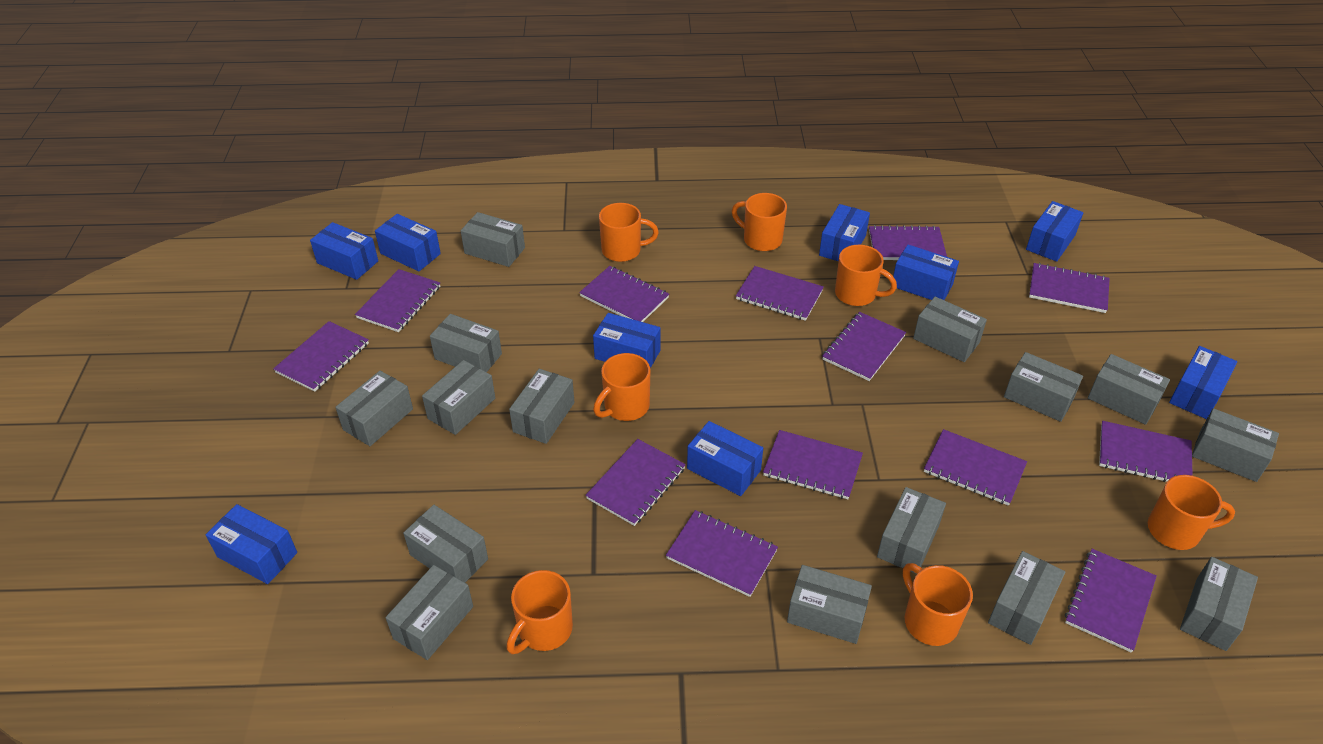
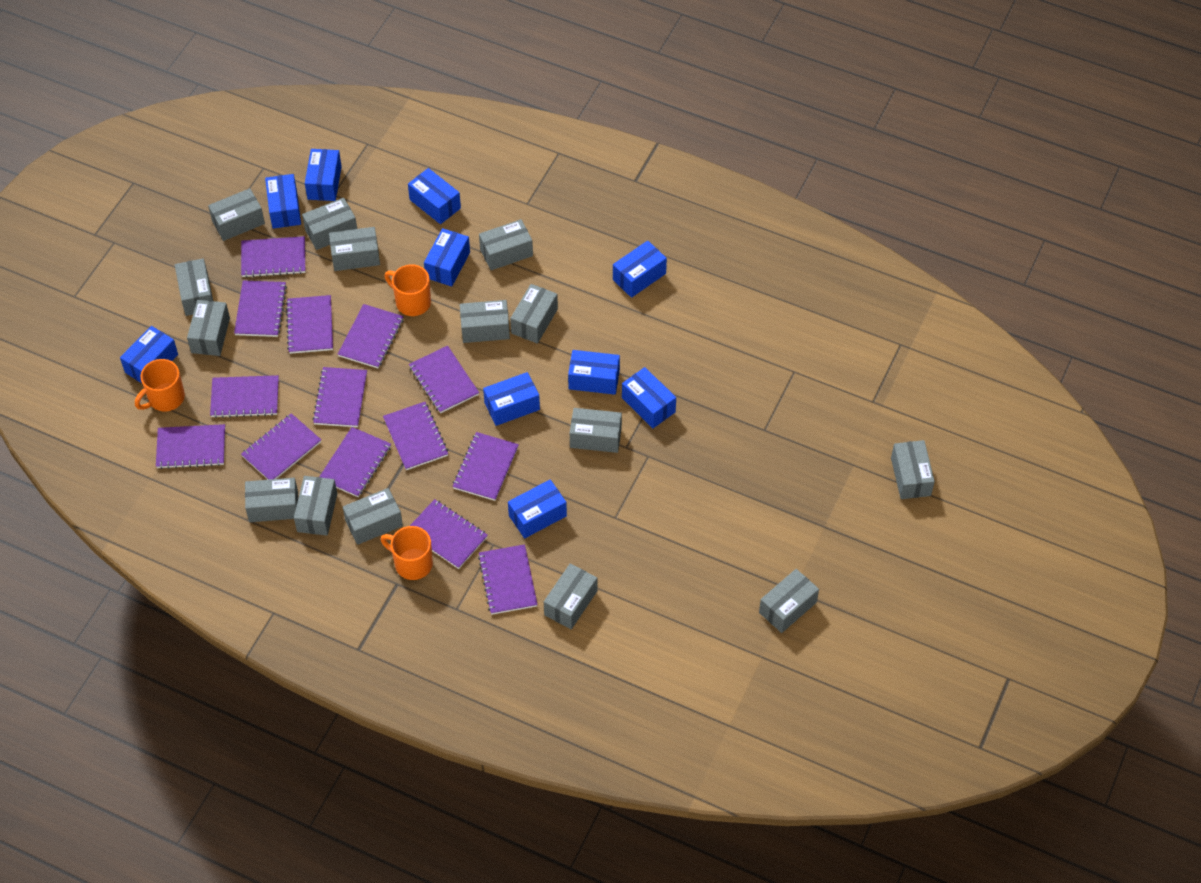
blue box: [206,504,297,584] [310,222,378,280] [375,214,441,271] [593,313,661,368] [687,421,763,496] [819,204,870,261] [893,245,959,300] [1026,201,1083,262] [1169,346,1237,419] = 9 -> [120,326,178,383] [265,174,301,229] [305,149,342,201] [408,168,461,224] [424,228,470,286] [483,372,540,426] [508,479,567,538] [568,350,620,395] [613,241,667,298] [622,367,676,428] = 10
orange mug: [506,570,573,654] [593,353,650,421] [599,203,659,262] [732,193,787,251] [835,245,897,306] [903,563,973,646] [1148,475,1235,550] = 7 -> [135,359,185,411] [380,526,433,580] [384,264,431,316] = 3
purple notebook: [273,321,369,392] [355,269,440,332] [579,266,669,322] [586,439,686,526] [666,510,778,597] [736,266,824,321] [763,430,863,499] [822,312,906,381] [869,225,947,260] [924,429,1027,506] [1029,263,1110,313] [1065,549,1157,653] [1099,421,1193,482] = 13 -> [156,424,225,469] [210,375,279,418] [234,281,287,337] [241,236,305,278] [241,413,321,480] [286,295,333,354] [312,367,367,427] [319,427,391,497] [338,304,404,368] [383,402,448,470] [409,346,479,413] [410,499,488,569] [452,432,519,501] [478,544,538,615] = 14

